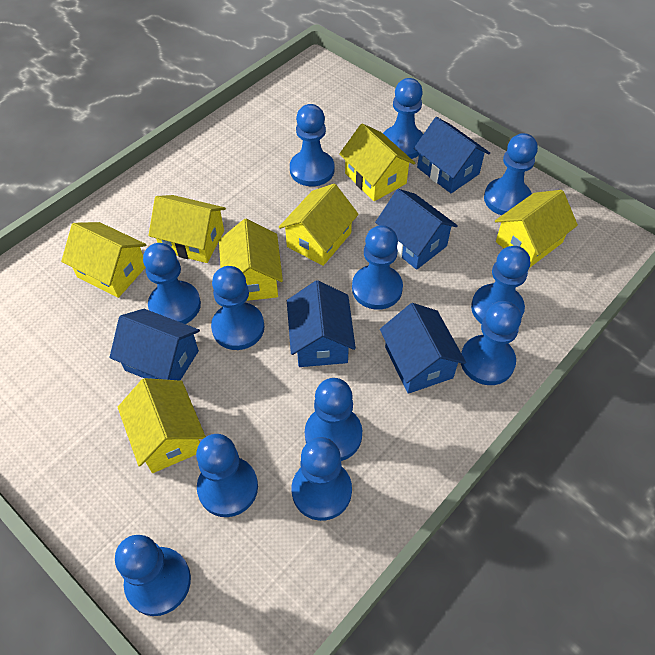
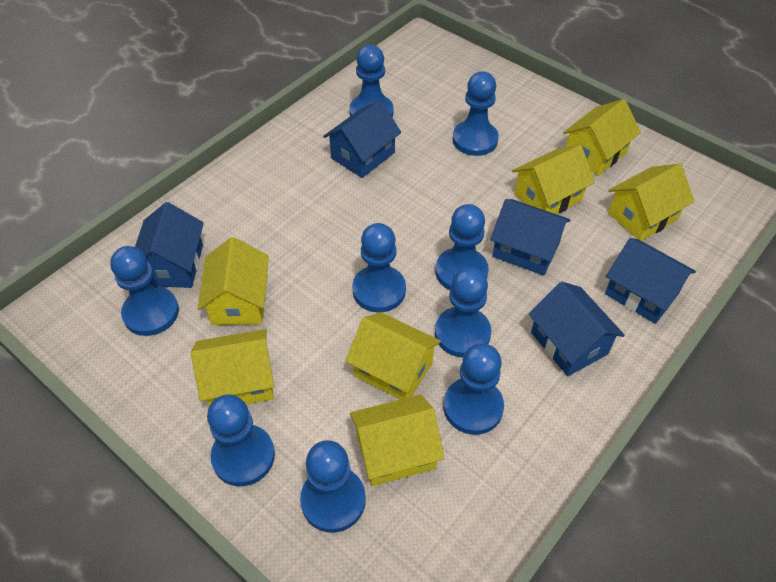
blue pawn: [115,535,191,616] [143,243,201,324] [196,434,258,517] [211,266,265,350] [290,104,334,186] [292,437,352,521] [305,378,362,461] [352,225,403,310] [383,78,423,159] [461,301,521,385] [471,246,530,324] [484,133,538,215] = 12 -> [110,246,179,336] [207,394,275,486] [300,440,366,533] [349,44,394,117] [352,223,406,313] [435,204,489,290] [435,267,491,357] [443,343,504,435] [453,71,499,156] = 9

